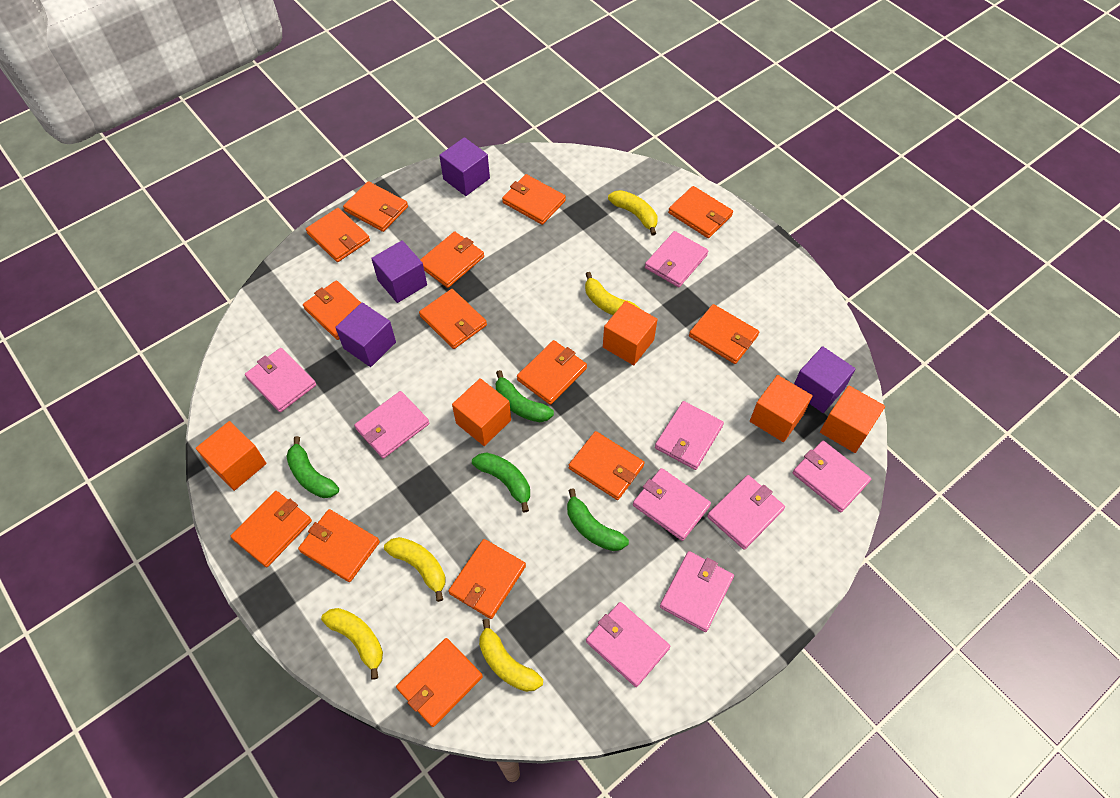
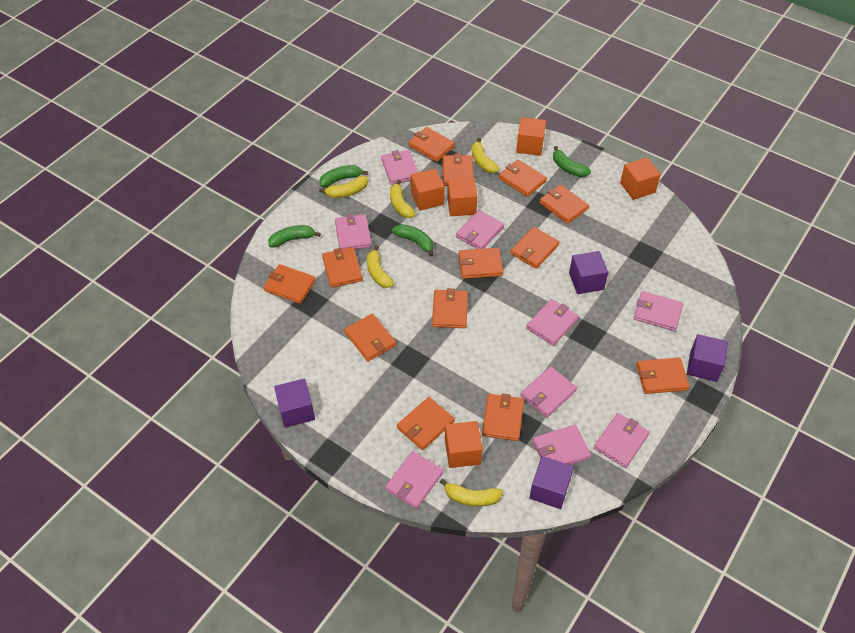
orange wallet: [231,491,312,567] [298,509,380,582] [303,280,361,340] [306,208,370,262] [343,181,408,232] [396,638,483,727] [419,289,487,349] [420,232,484,288] [448,539,526,619] [502,174,566,225] [517,340,587,405] [569,431,645,500] [668,186,733,238] [689,304,759,364] = 14 -> [263,264,316,304] [322,247,363,288] [344,314,396,361] [397,397,455,450] [408,127,455,162] [432,288,468,328] [442,153,473,186] [459,248,503,279] [482,393,524,441] [499,159,547,197] [510,227,560,269] [540,185,589,224] [636,358,690,394] = 13

